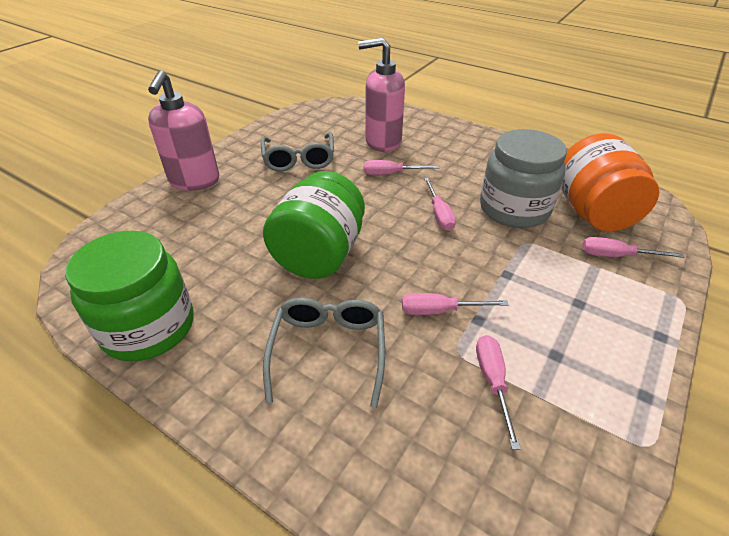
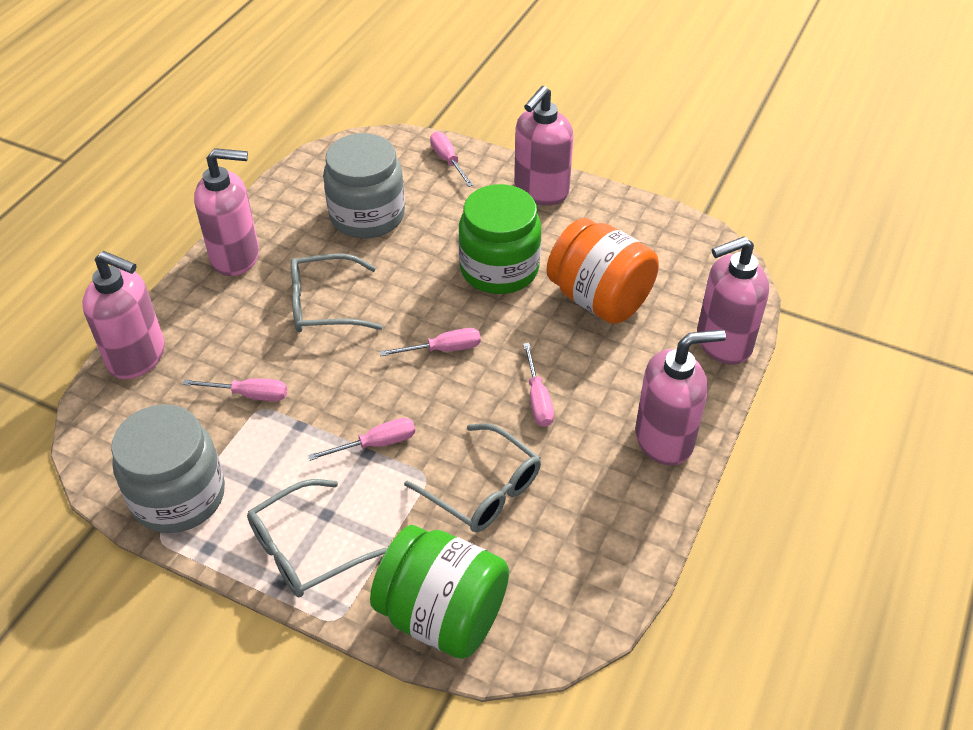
grey glasses: [261,132,334,172] [263,297,385,408] = 2 -> [247,479,387,597] [291,254,383,332] [404,423,541,533] = 3
grey jar: [480,129,567,228] = 1 -> [111,404,225,533] [323,133,405,238] = 2
pink soap dispenser: [148,70,220,191] [358,37,405,152] = 2 -> [82,251,165,379] [194,148,259,276] [514,86,574,205] [635,330,726,466] [697,236,769,365] = 5

